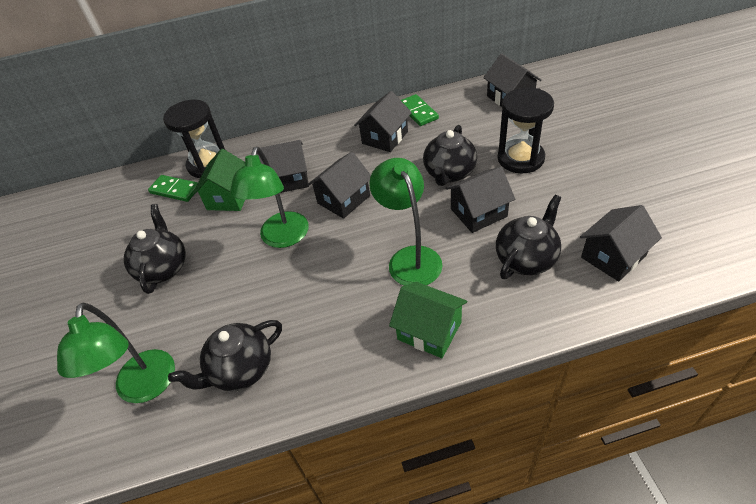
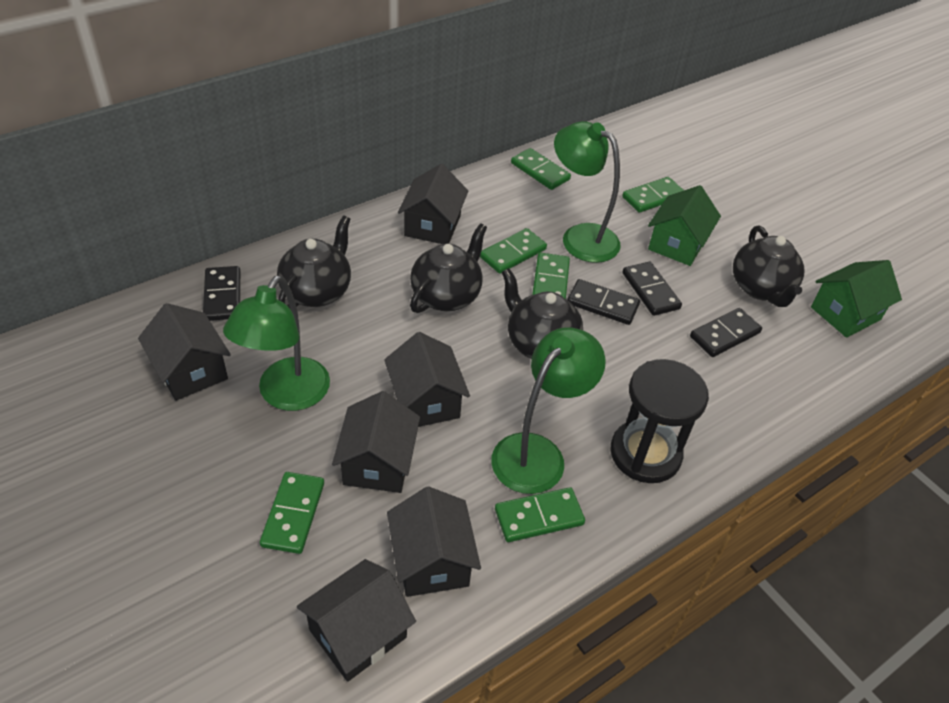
black domino: none = 0 -> [203,266,240,321] [567,279,640,325] [623,262,682,316] [690,308,762,357] = 4
black hourglass: [163,100,225,178] [497,87,554,173] = 2 -> [610,359,709,483] = 1
green domino: [148,175,198,202] [401,94,439,126] = 2 -> [260,472,324,554] [480,228,547,274] [495,487,585,542] [511,148,571,190] [532,253,570,299] [622,177,684,213] = 6

